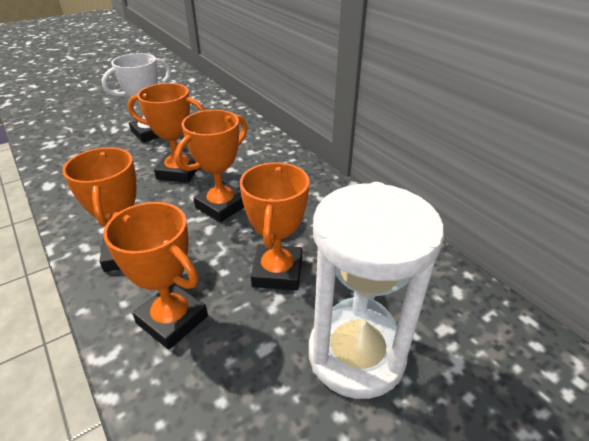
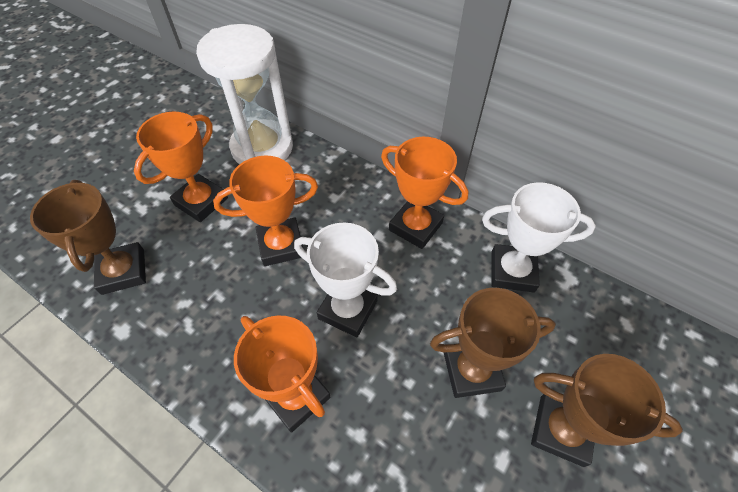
brown trophy: none = 0 -> [30,180,146,295] [430,288,556,398] [531,354,683,467] = 3
orange trophy: [62,147,136,272] [103,202,208,350] [128,83,205,183] [175,110,247,223] [239,162,309,290] = 5 -> [134,112,228,222] [213,156,318,266] [234,316,331,433] [381,137,468,249] = 4
white trophy: [102,53,171,142] = 1 -> [294,222,397,337] [482,182,596,292] = 2

